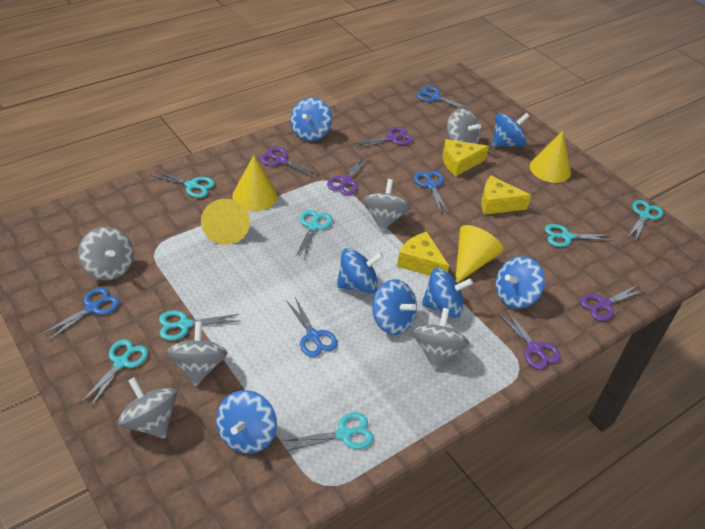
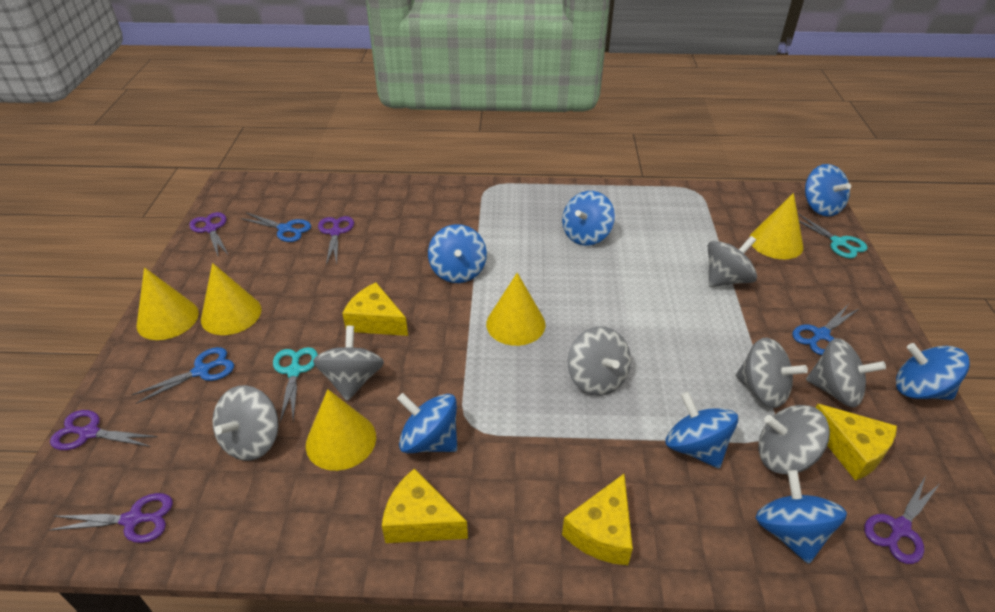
blue scissors: [41,287,120,341] [286,297,338,357] [414,171,449,214] [416,86,472,109] = 4 -> [132,347,234,404] [240,213,311,242] [792,305,859,355] = 3
grey spinning top: [78,227,133,281] [118,377,177,439] [167,321,227,386] [362,179,410,231] [412,308,469,369] [447,108,481,144] = 6 -> [212,385,278,461] [313,326,384,401] [567,326,631,396] [708,236,757,287] [736,337,808,408] [758,405,830,474] [806,338,886,407] = 7
turquoise scissors: [81,339,148,408] [149,169,215,198] [159,311,239,340] [284,412,374,451] [296,210,333,259] [545,224,614,247] [628,200,663,241] = 7 -> [273,347,318,422] [798,214,868,258] = 2
yellow cheese: [397,232,449,276] [443,139,489,176] [481,176,531,215] = 3 -> [342,283,408,336] [382,468,468,543] [562,474,633,565] [815,404,897,481] = 4
yellow cone: [201,199,250,245] [232,155,278,211] [455,225,503,283] [530,131,571,183] = 4 -> [136,267,199,340] [201,263,261,335] [306,389,376,471] [486,273,545,346] [750,193,803,259] = 5

